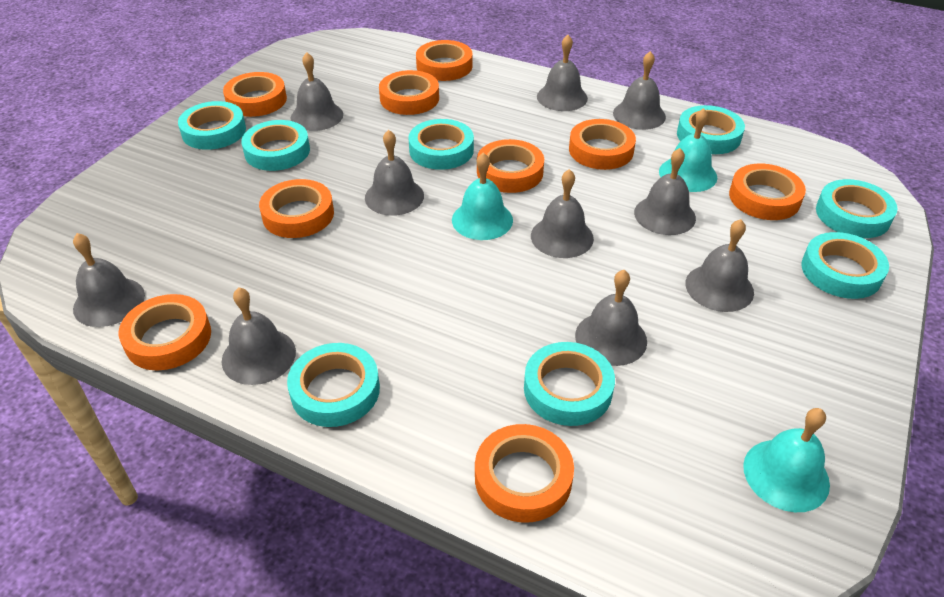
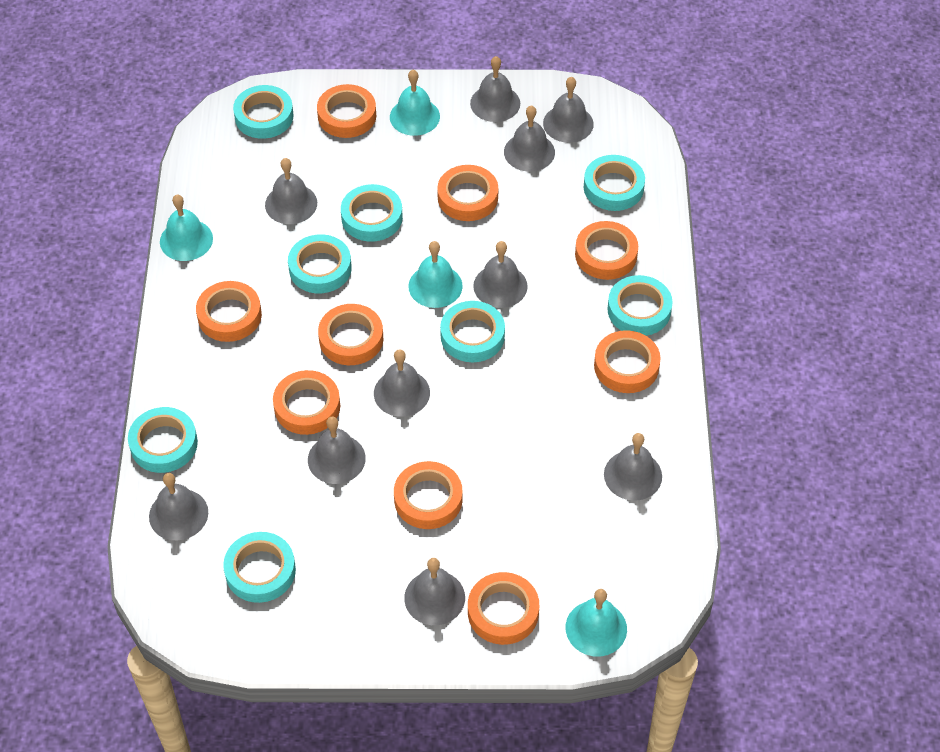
turquoise bell: [452,153,513,240] [659,108,717,192] [743,408,830,512] = 3 -> [160,195,213,261] [390,70,440,136] [408,241,463,308] [566,589,627,657] = 4

